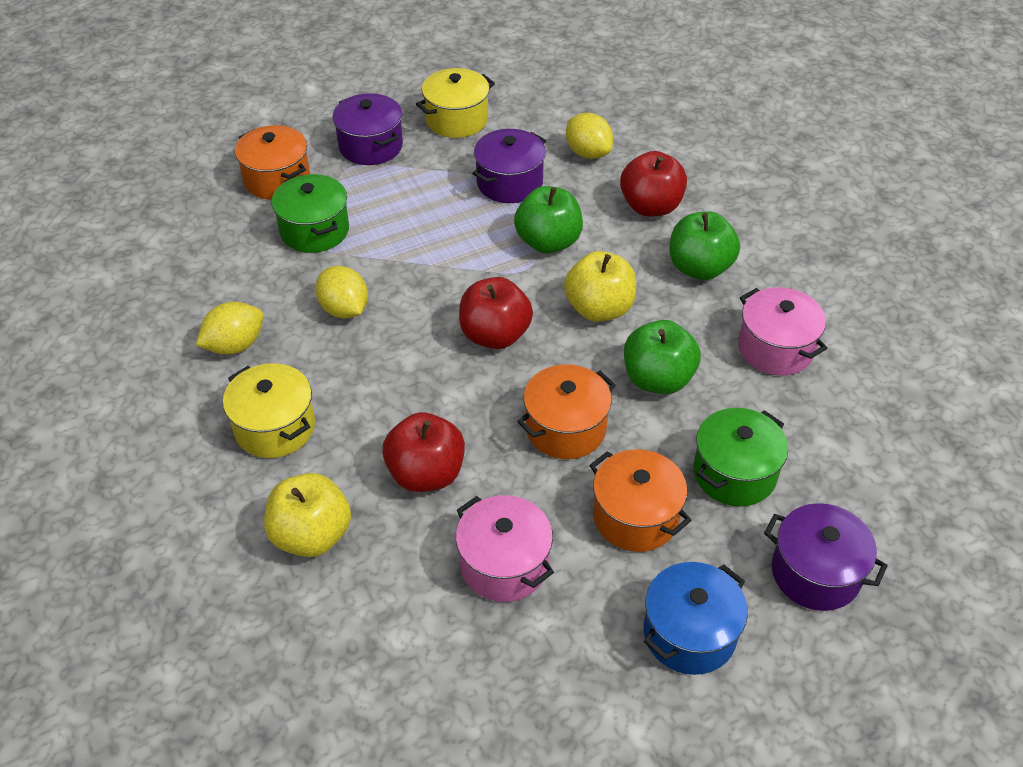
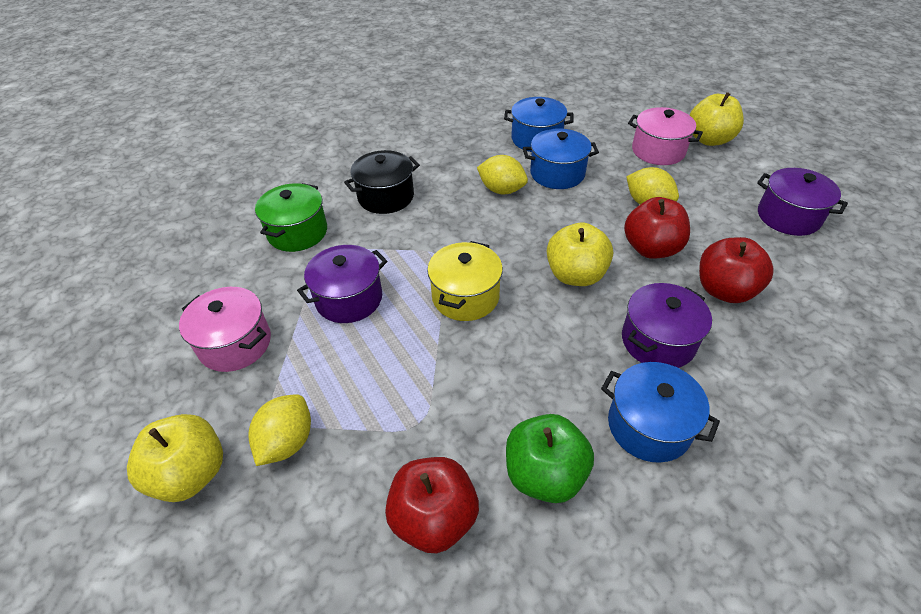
black pot: none = 0 -> [344,150,420,214] = 1
blue pot: [644,562,748,675] = 1 -> [504,97,574,152] [523,128,599,189] [601,362,720,463] = 3
green apple: [514,186,583,253] [624,320,701,394] [670,212,740,280] = 3 -> [506,414,594,503] = 1
green pot: [272,174,349,253] [693,408,788,506] = 2 -> [255,183,327,252] = 1
orange pot: [235,125,310,200] [517,364,616,459] [590,449,692,552] = 3 -> none = 0
yellow apple: [264,473,351,557] [564,251,636,322] = 2 -> [127,414,223,502] [547,223,613,286] [690,92,744,146] = 3
yellow pot: [223,363,315,458] [416,68,495,138] = 2 -> [427,241,503,321] = 1

